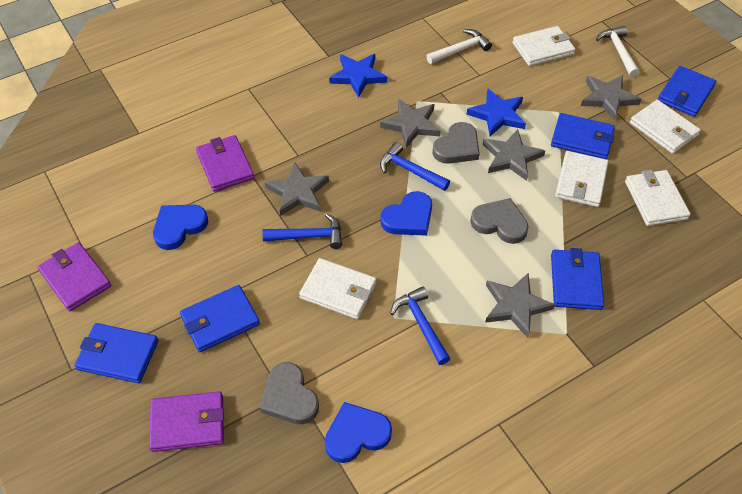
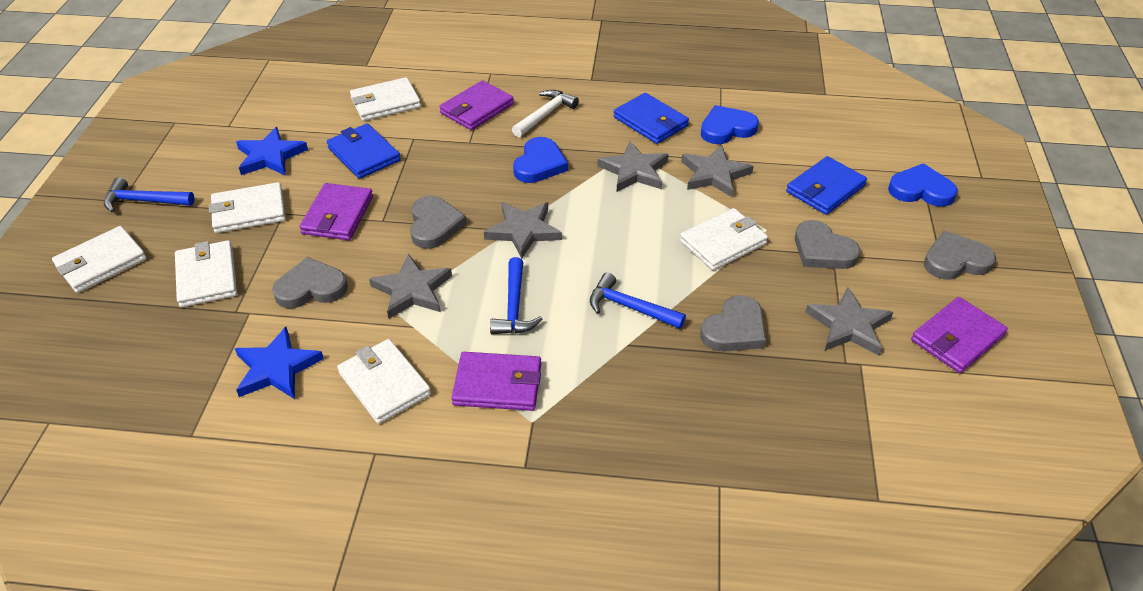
blue wallet: [74,323,158,383] [180,285,260,352] [551,113,615,159] [551,248,604,310] [657,66,716,117] = 5 -> [327,124,401,179] [613,93,689,144] [786,156,867,215] = 3
grey heart: [260,362,319,424] [433,122,480,164] [470,198,529,244] = 3 -> [272,257,348,308] [410,196,467,249] [700,295,766,352] [795,220,860,269] [924,231,996,280] = 5
purple wallet: [38,243,111,311] [149,391,224,452] [196,135,254,192] = 3 -> [299,183,373,240] [439,80,514,130] [452,352,541,411] [911,297,1008,373] = 4
white hammer: [426,29,492,64] [596,26,640,77] = 2 -> [512,90,579,137] = 1
white wallet: [299,258,377,319] [512,26,576,66] [555,151,608,207] [625,170,691,226] [630,100,701,154] = 5 -> [52,226,147,293] [175,240,237,307] [209,182,286,233] [337,339,431,424] [350,77,421,121] [680,208,768,270] = 6

